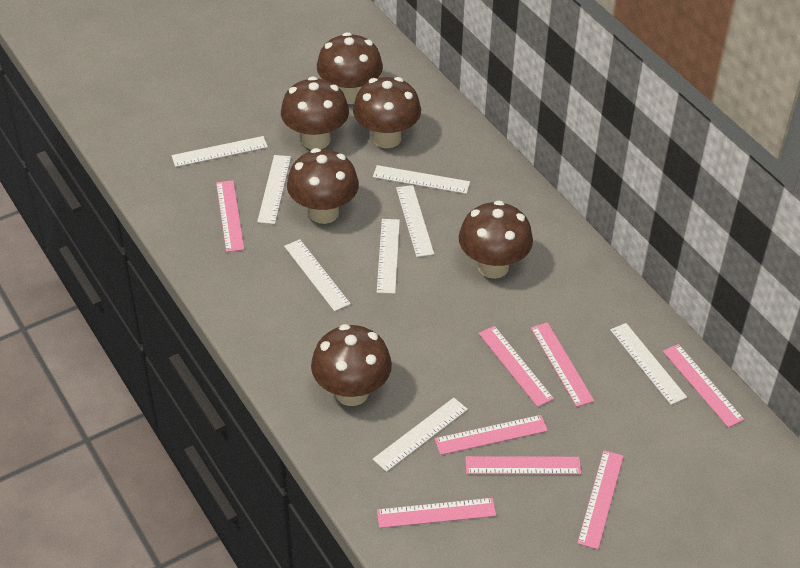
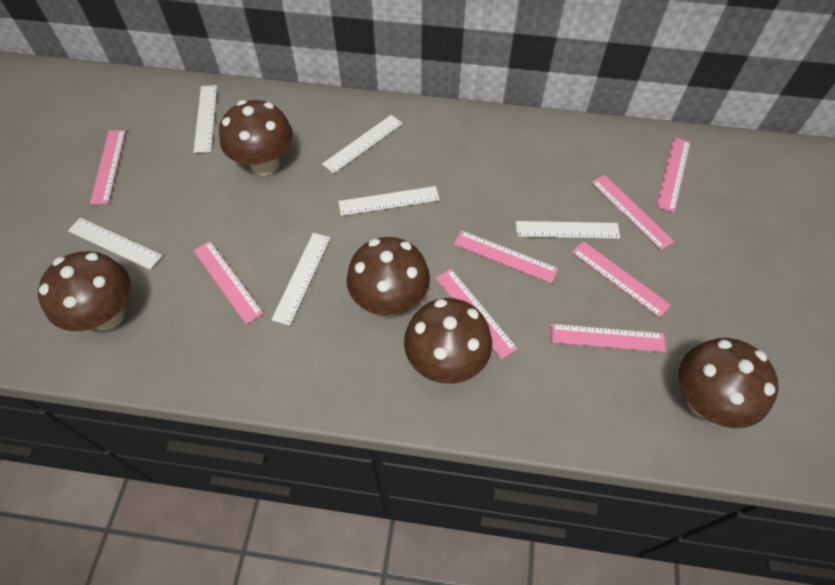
brown mushroom: [281,76,349,150] [287,148,359,224] [311,324,392,406] [317,32,383,104] [353,77,421,148] [459,200,533,279] = 6 -> [38,251,131,331] [219,100,293,176] [347,237,430,316] [404,298,492,384] [679,338,779,428] = 5
white ruler: [171,136,268,167] [257,155,291,224] [284,239,351,312] [373,165,470,194] [373,398,468,472] [377,219,400,294] [396,185,434,257] [610,323,687,405] = 8 -> [68,218,162,270] [194,85,217,153] [271,233,330,326] [322,115,403,174] [338,186,439,216] [516,221,620,239] = 6

